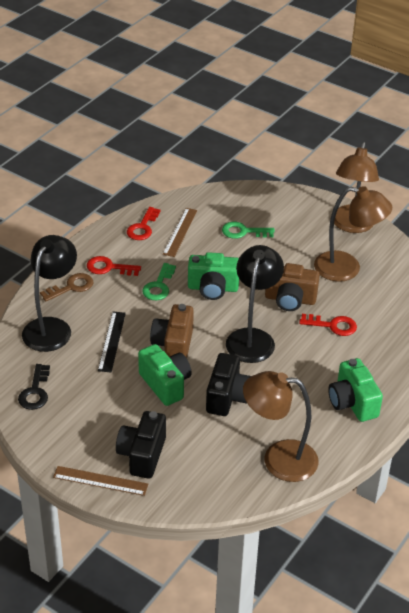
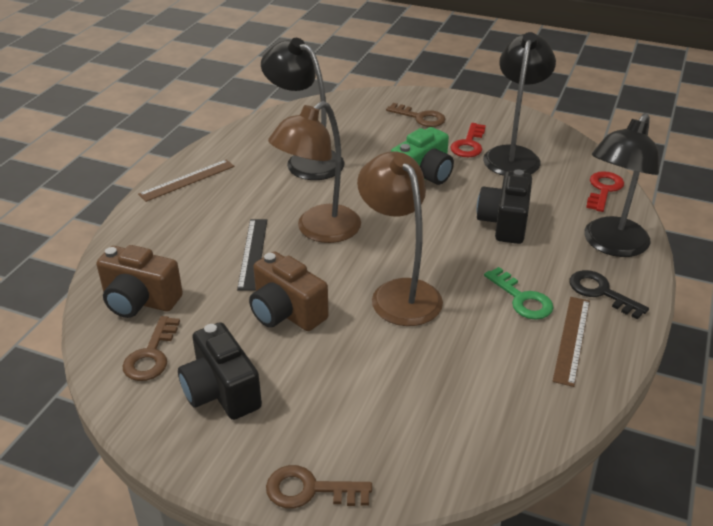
black lamp: [22,235,77,352] [226,245,284,363] = 2 -> [261,38,345,180] [483,32,556,176] [584,113,659,257] = 3
brown key: [40,273,93,301] = 1 -> [123,316,180,381] [266,465,372,508] [386,103,446,127] = 3
brown lamp: [243,371,319,482] [314,186,392,282] [334,142,379,233] = 3 -> [268,101,361,243] [357,151,443,326] = 2
green camera: [138,344,192,406] [188,252,239,300] [328,358,383,422] = 3 -> [391,127,454,185] = 1
green key: [142,263,176,300] [222,222,275,239] = 2 -> [484,267,554,320] = 1
red key: [87,256,141,276] [127,207,160,240] [299,314,357,336] = 3 -> [450,123,486,157] [586,171,624,212] = 2

